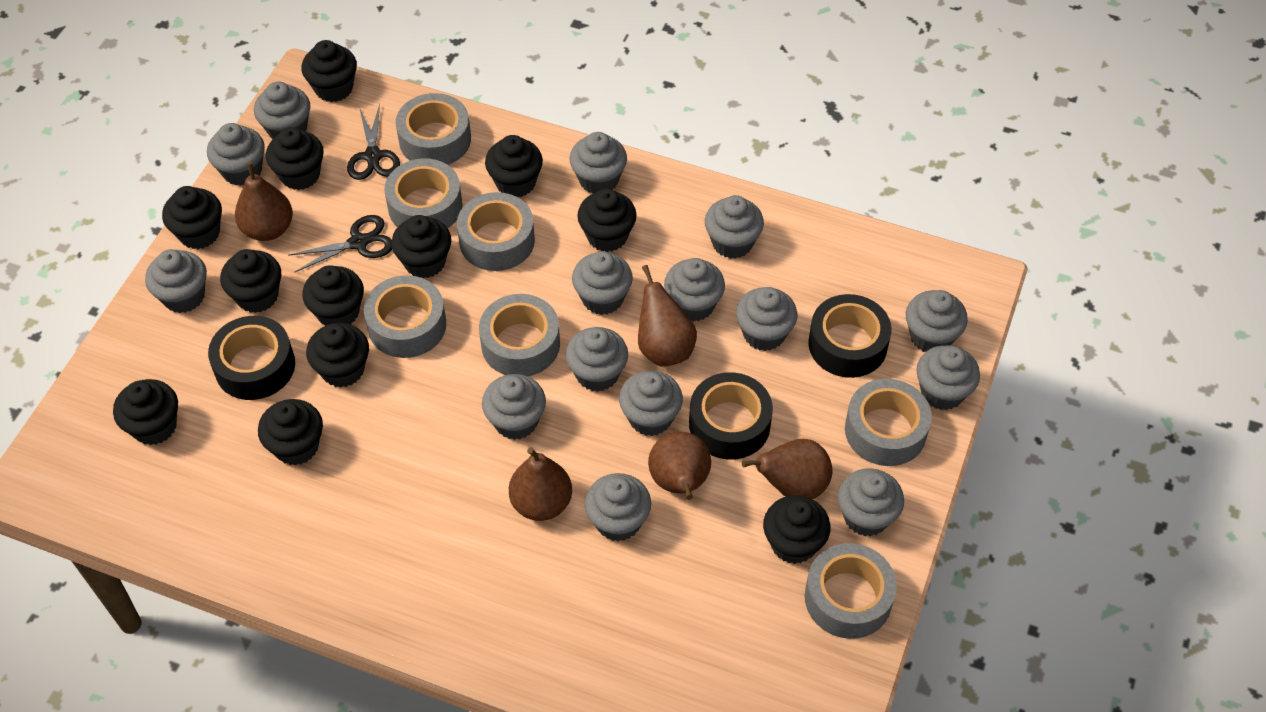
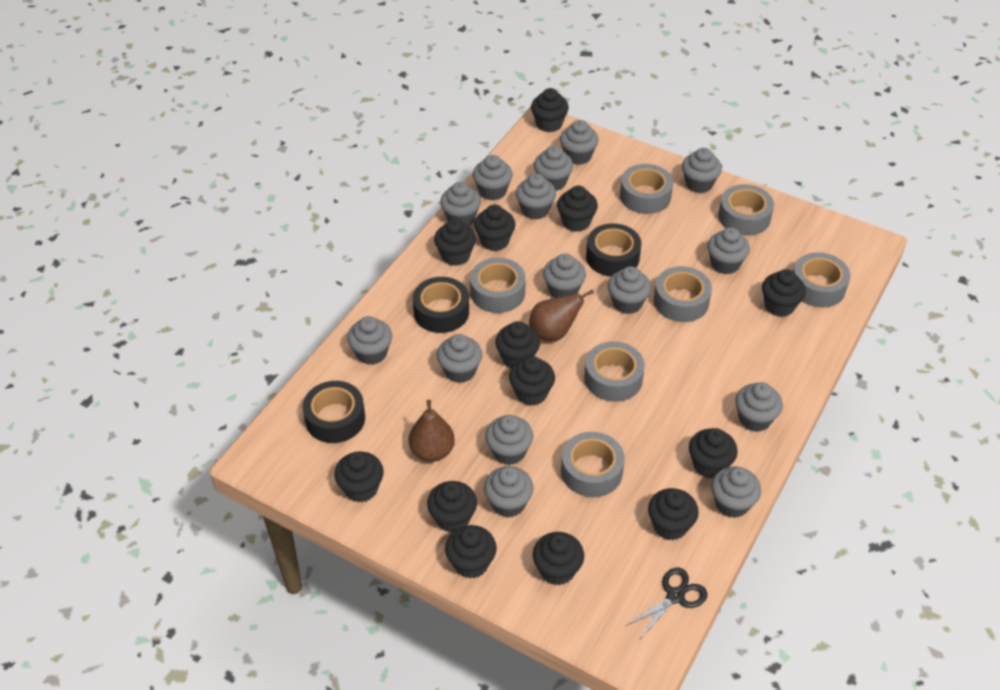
black cupcake: [113,379,178,445] [162,186,222,249] [220,249,281,313] [258,399,323,465] [266,127,324,190] [301,40,357,102] [302,265,364,326] [306,323,369,388] [391,215,451,278] [485,135,543,197] [577,189,637,252] [763,495,831,564] = 12 -> [334,452,384,502] [427,481,477,533] [434,219,476,266] [445,525,497,578] [474,205,516,251] [495,321,540,368] [509,356,555,406] [531,88,569,132] [533,532,584,585] [557,186,598,232] [648,488,699,540] [689,428,738,479] [762,269,806,317] = 13
black scissors: [288,215,392,272] [347,104,400,180] = 2 -> [626,568,707,639] = 1
brown pear: [235,162,293,241] [509,447,572,521] [638,265,697,367] [648,432,711,500] [742,439,833,499] = 5 -> [409,400,455,462] [529,289,594,341] = 2

